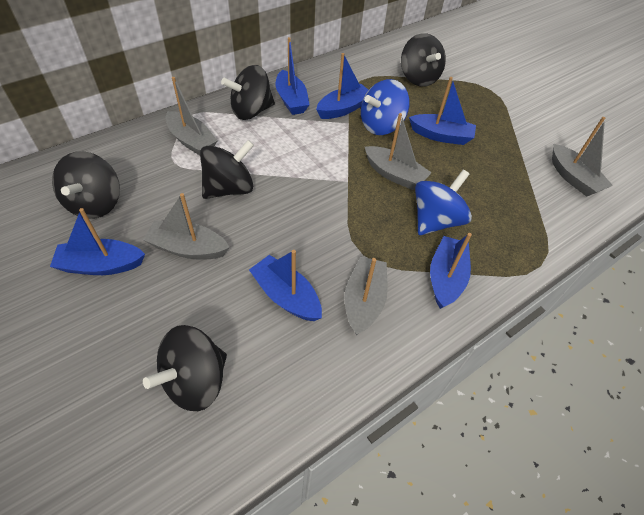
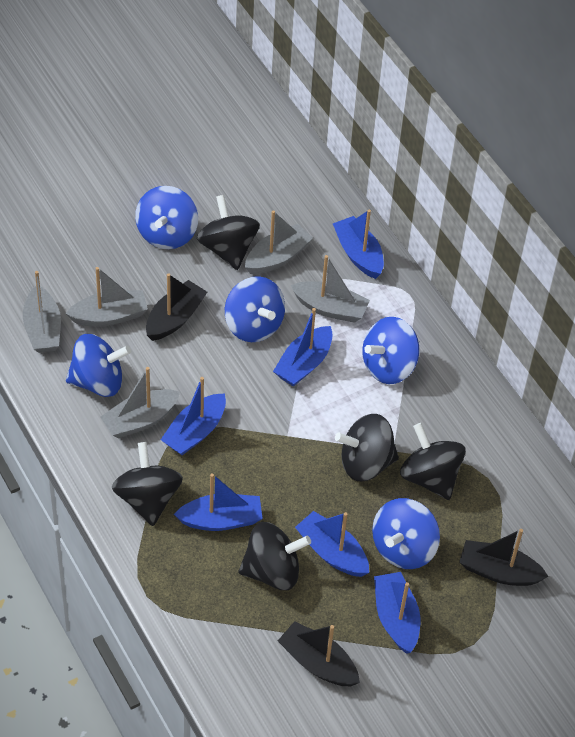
black boat: none = 0 -> [146,273,207,341] [278,621,360,686] [459,529,549,586] = 3
blue spinning top: [361,79,410,135] [415,170,472,235] = 2 -> [66,334,131,397] [135,186,198,249] [225,276,285,342] [363,317,419,384] [372,498,440,569] = 5

